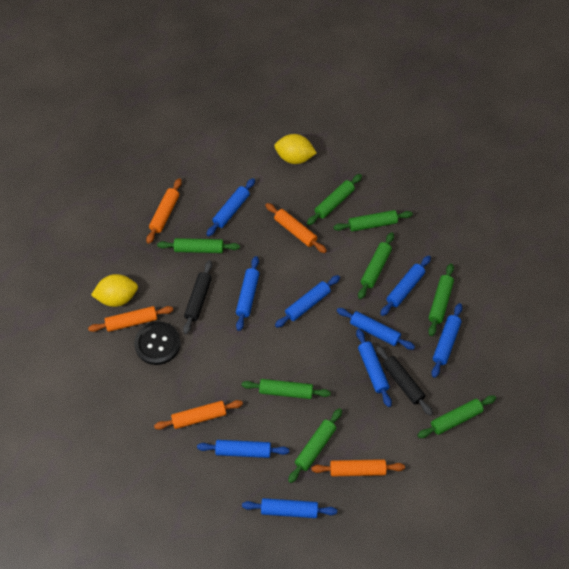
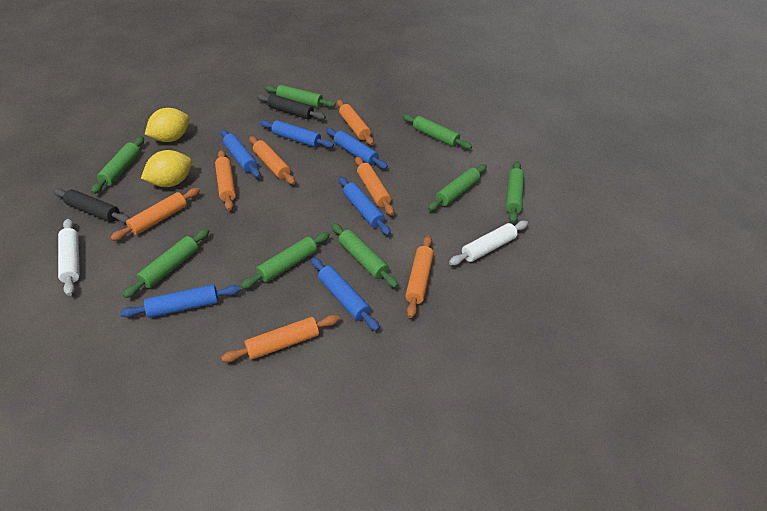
black button: [134,322,181,365] = 1 -> none = 0
blue rolling pin: [197,440,289,458] [206,178,255,236] [236,256,259,331] [242,498,337,518] [275,275,340,328] [337,308,415,350] [356,329,392,407] [380,255,431,316] [431,303,462,378] = 9 -> [120,285,241,318] [221,129,260,178] [260,120,334,148] [311,257,380,331] [326,128,388,169] [339,176,391,236] = 6
orange rolling pin: [88,306,173,332] [146,178,182,244] [154,400,243,430] [265,203,327,253] [311,459,405,477] = 5 -> [110,188,200,241] [215,150,236,211] [221,315,340,362] [249,136,295,185] [337,100,374,145] [355,156,394,216] [405,235,434,318] = 7
white rolling pin: none = 0 -> [58,219,80,296] [449,221,528,265] = 2

